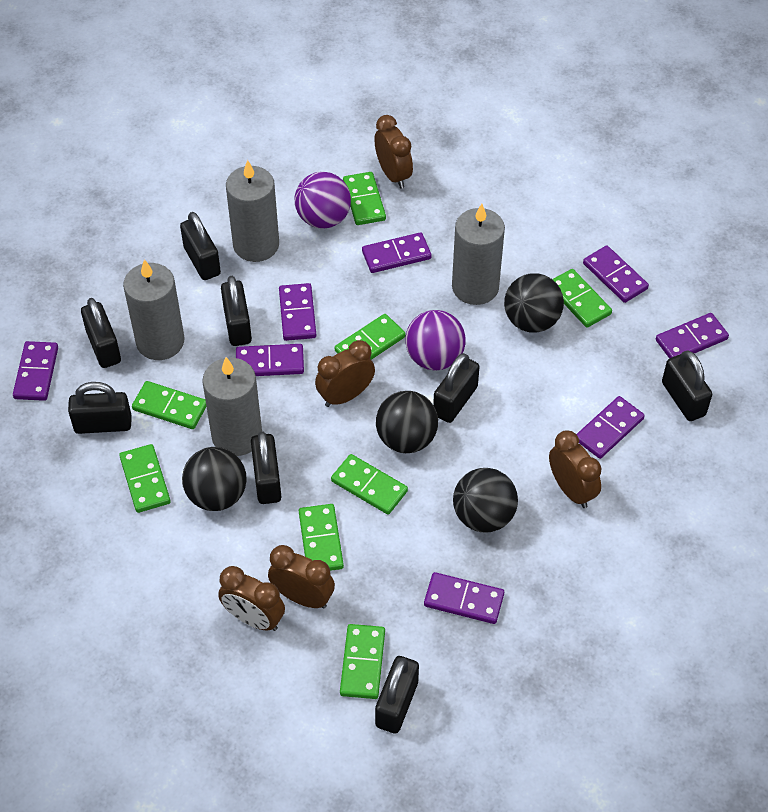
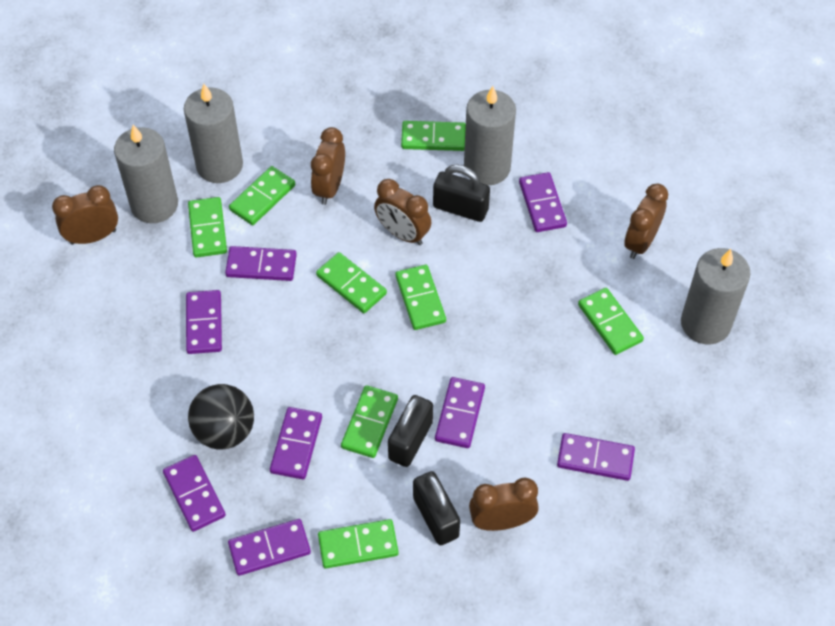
black ball: [182,447,247,511] [376,391,438,453] [453,468,518,533] [504,273,564,333] = 4 -> [188,384,254,449] = 1
black padlock: [68,382,132,434] [81,298,121,368] [180,212,221,280] [221,276,252,346] [251,432,281,504] [375,656,419,734] [433,353,479,423] [662,351,712,421] = 8 -> [388,395,433,467] [413,471,460,545] [433,165,490,222] = 3
purple ball: [295,172,351,229] [405,310,466,370] = 2 -> none = 0

